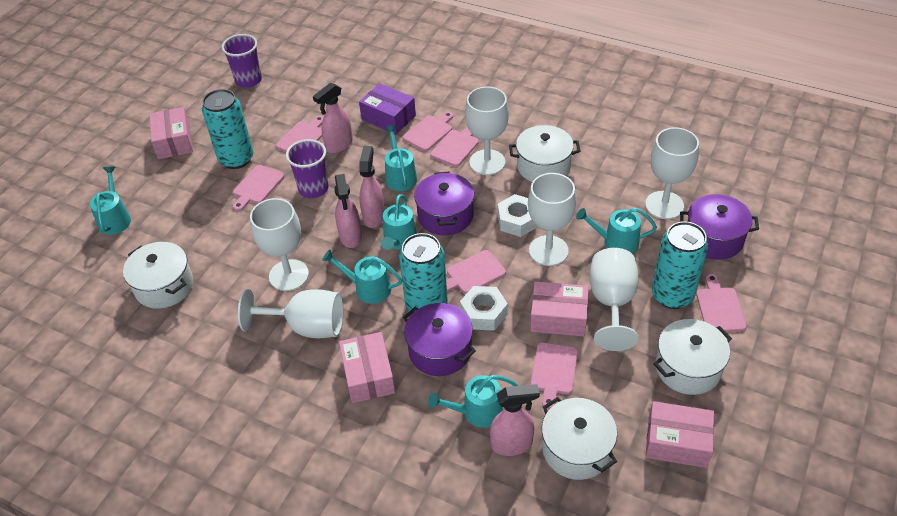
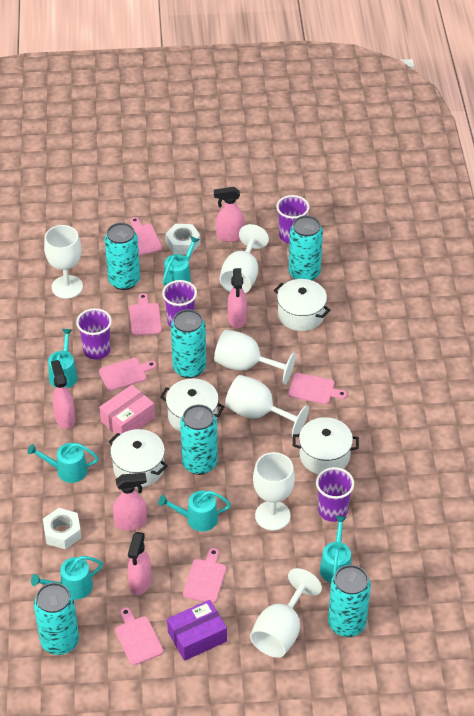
pink box: [149,107,193,159] [339,332,395,403] [530,281,589,337] [645,401,714,468] = 4 -> [99,385,155,435] = 1
pink cutting board: [233,165,284,211] [276,116,324,152] [403,111,453,151] [430,127,479,167] [446,250,506,294] [531,343,578,410] [696,274,746,332] = 7 -> [99,358,157,391] [115,607,163,665] [129,293,162,336] [130,217,162,256] [183,548,226,603] [288,373,347,404] = 6
pink spray bottle: [313,83,353,153] [334,174,362,248] [359,146,385,228] [490,384,540,456] = 4 -> [51,360,75,429] [113,473,147,531] [128,532,152,595] [214,187,245,242] [227,268,247,328] = 5
purple cup: [222,34,262,88] [286,139,329,198] = 2 -> [76,308,112,360] [162,280,197,327] [276,195,310,243] [316,467,354,522] = 4
purple pot: [403,303,476,376] [414,172,474,235] [680,194,759,260] = 3 -> none = 0
turquoise can: [202,89,253,169] [399,233,448,314] [652,221,708,309] = 3 -> [34,583,79,655] [104,223,140,290] [171,309,206,378] [180,404,218,475] [289,215,323,281] [328,565,371,637] = 6

